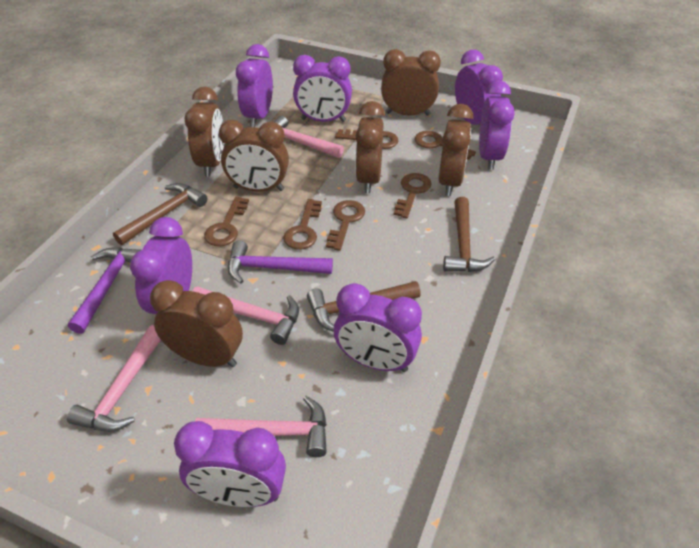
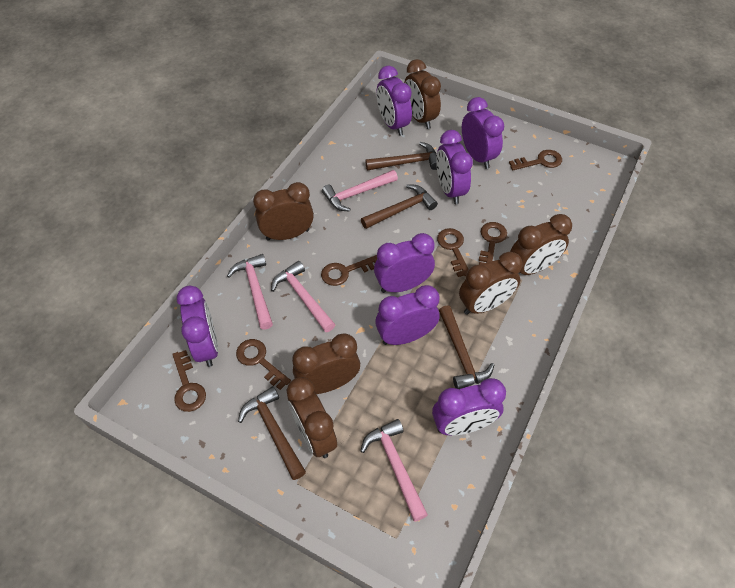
brown hammer: [113,183,208,245] [307,281,421,332] [443,197,495,272] = 3 -> [238,386,306,480] [361,184,438,229] [365,142,437,171] [439,305,494,389] = 4
purple hammer: [68,247,141,334] [228,240,333,284] = 2 -> none = 0

